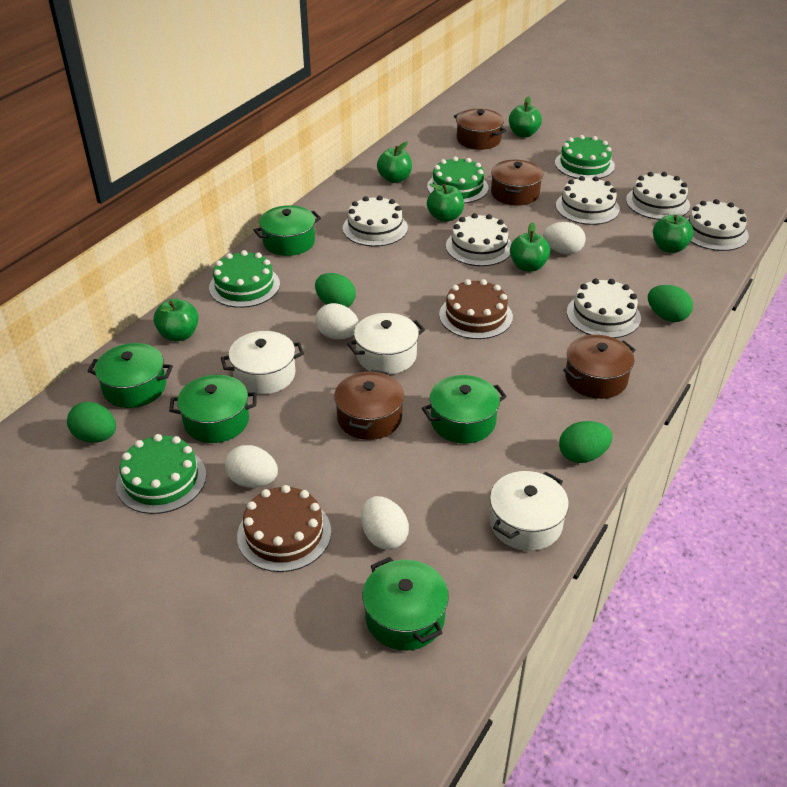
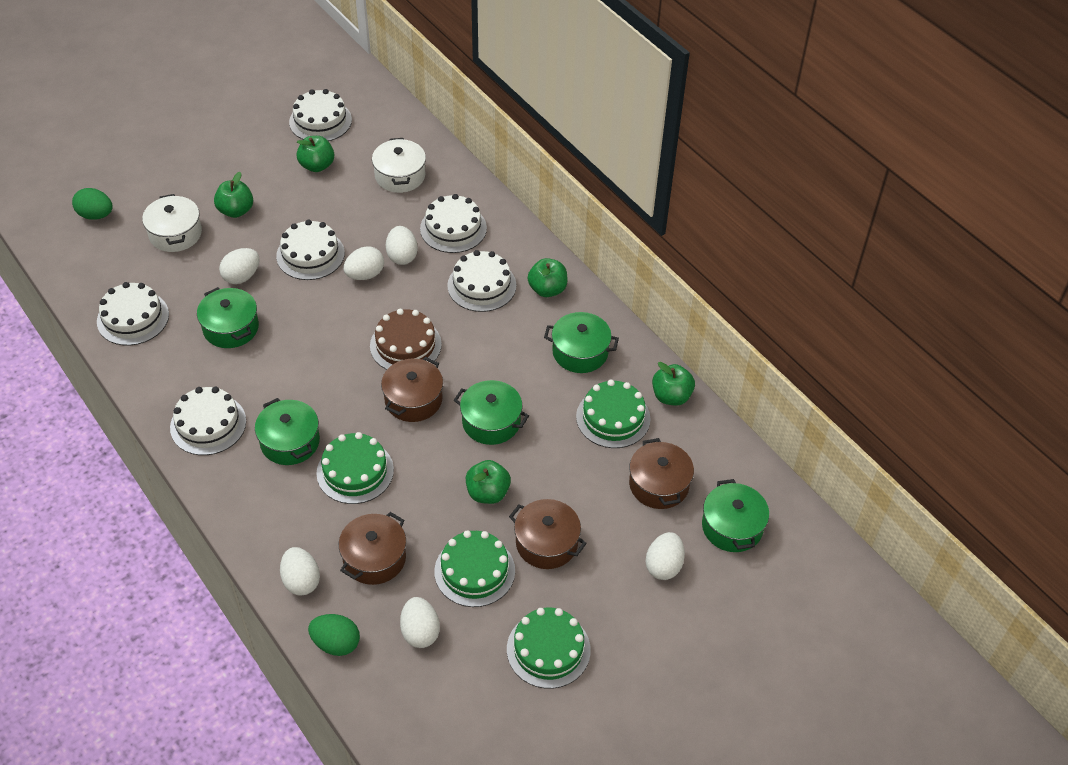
brown cake: [237,485,331,572] [439,279,513,339] = 2 -> [370,309,442,370] = 1
green apple: [154,298,199,341] [377,142,412,183] [427,184,464,222] [509,96,542,138] [510,222,550,272] [653,214,693,253] = 6 -> [214,172,253,218] [297,136,334,172] [466,460,511,504] [528,258,568,297] [652,362,695,406] = 5
green egg: [67,402,116,443] [315,273,356,307] [559,421,613,463] [648,285,693,322] = 4 -> [72,188,113,220] [308,614,360,656] = 2
white egg: [225,445,278,488] [315,303,359,339] [361,496,409,550] [543,222,586,254] = 4 -> [219,248,260,284] [280,547,320,596] [344,246,384,280] [386,226,418,265] [400,597,440,648] [646,532,685,580] = 6
white pot: [221,331,304,394] [347,313,425,374] [490,471,569,551] = 3 -> [142,194,202,252] [372,138,426,193] = 2

